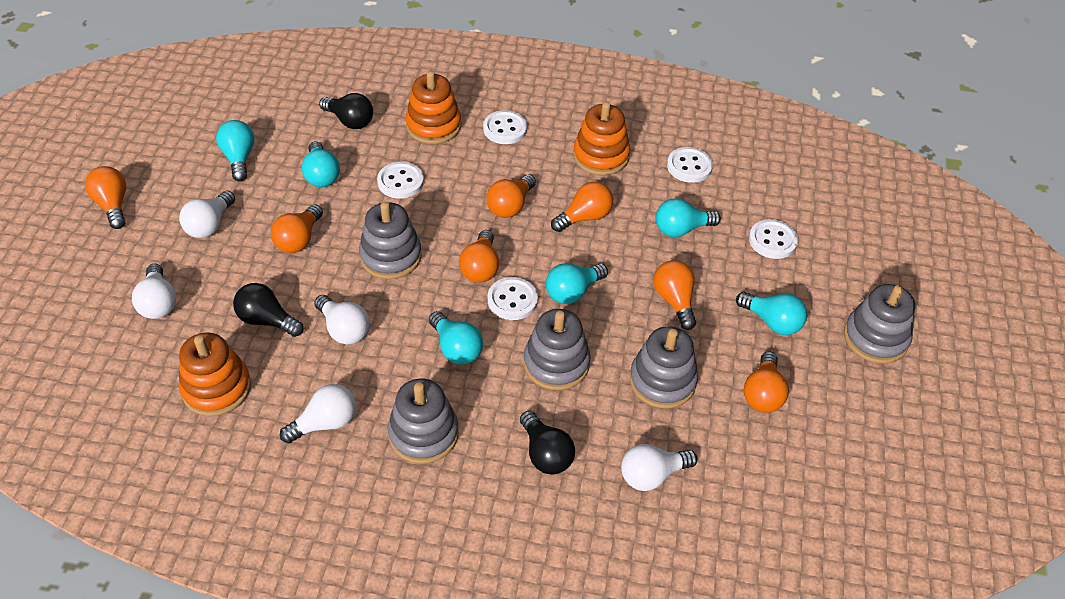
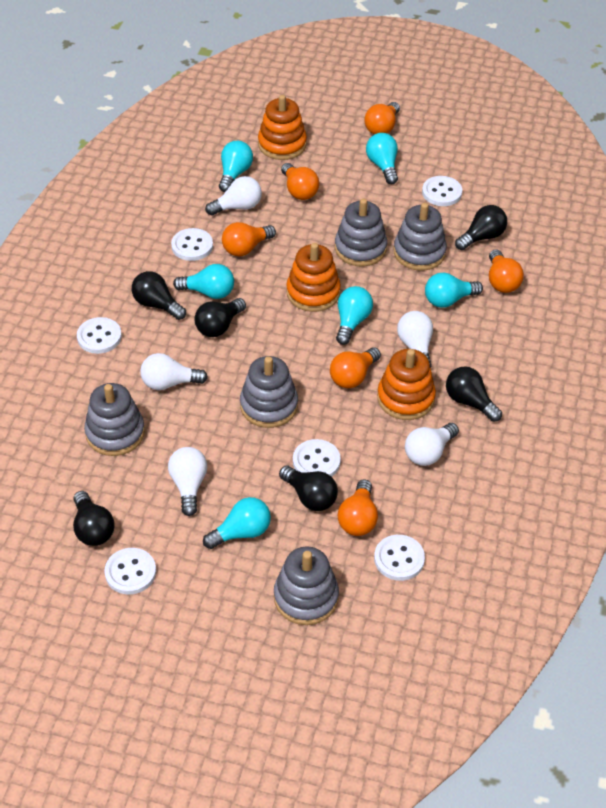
black light bulb: [233,283,303,337] [319,93,373,129] [520,411,575,475] = 3 -> [73,491,115,546] [132,271,186,320] [194,298,246,337] [279,466,338,511] [446,367,502,422] [455,205,507,250] = 6
orange light bulb: [85,166,126,229] [271,204,323,253] [459,230,499,283] [486,174,536,218] [551,182,613,232] [654,260,696,330] [744,351,789,413] = 7 -> [222,222,276,256] [281,163,319,200] [330,347,381,388] [338,479,378,536] [364,102,400,134] [489,249,524,293] = 6
white button: [377,162,424,199] [483,110,527,144] [488,277,538,320] [667,147,713,183] [749,219,798,259] = 5 -> [77,317,122,354] [104,548,156,595] [171,228,213,261] [293,439,341,477] [374,535,425,581] [422,176,463,206] = 6

